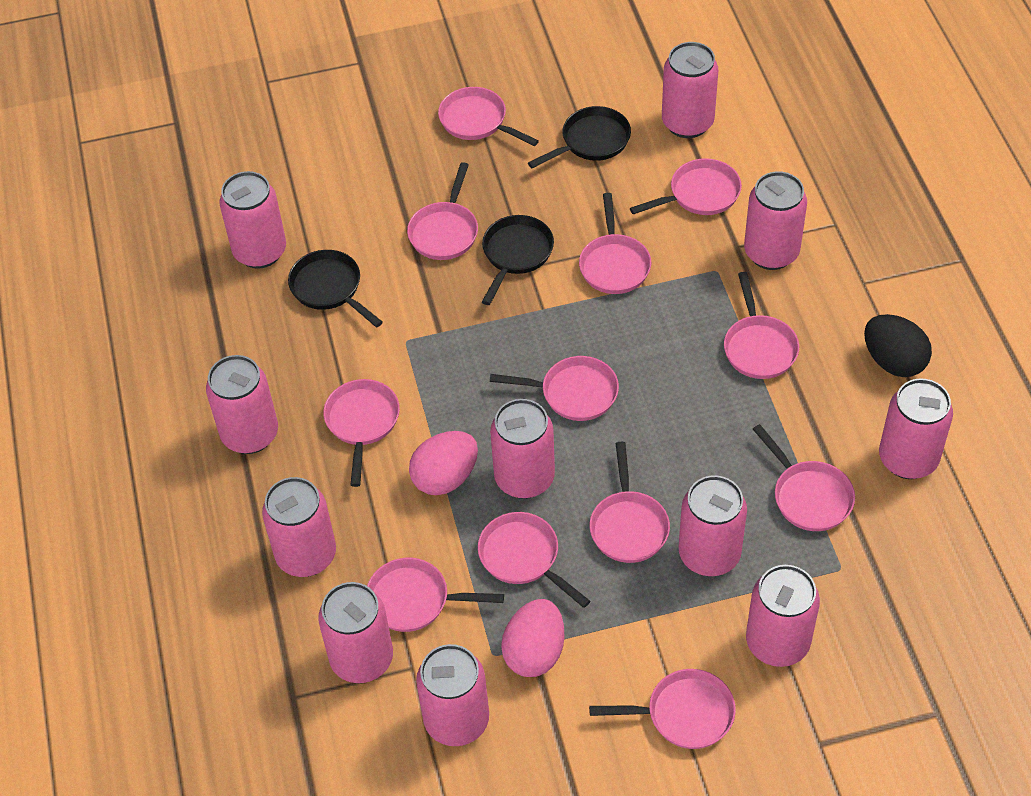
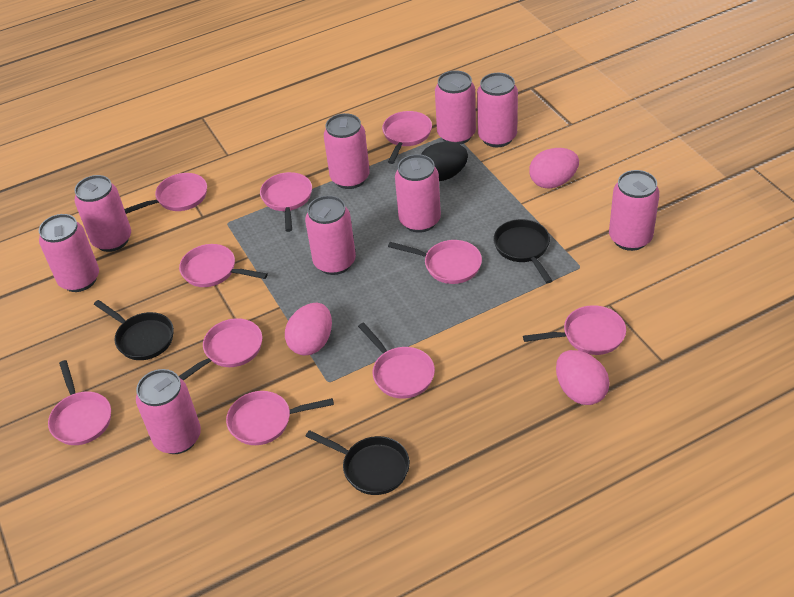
pink can: [206,355,278,454] [219,171,286,269] [262,477,336,577] [318,582,393,683] [416,644,489,746] [490,399,555,499] [662,42,718,138] [679,475,747,576] [744,171,807,270] [746,565,820,667] [879,378,953,479] = 11 -> [39,214,99,292] [74,175,131,252] [136,369,201,454] [305,195,356,275] [324,113,370,189] [395,154,441,233] [435,70,476,144] [477,73,518,147] [609,170,660,251] = 9
pink egg: [409,431,478,495] [501,599,565,677] = 2 -> [285,303,332,356] [529,148,579,189] [556,350,610,405] = 3
pink pan: [323,379,400,487] [367,558,504,632] [407,162,478,260] [438,87,539,146] [478,512,590,608] [490,356,619,421] [579,193,651,294] [589,669,736,749] [590,442,670,563] [630,158,742,215] [724,272,799,379] [753,424,855,531] = 12 -> [48,360,111,445] [124,173,207,214] [179,244,268,287] [179,318,262,381] [226,391,334,445] [260,172,312,232] [358,322,435,399] [382,111,432,164] [388,240,482,284] [523,305,626,355] = 10

